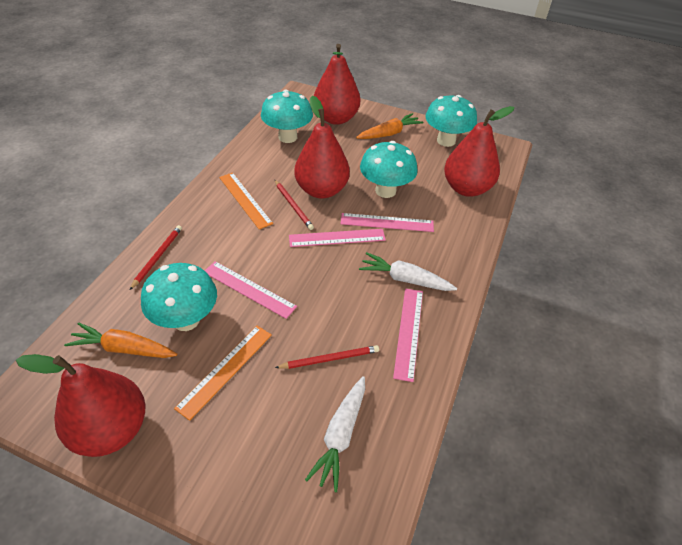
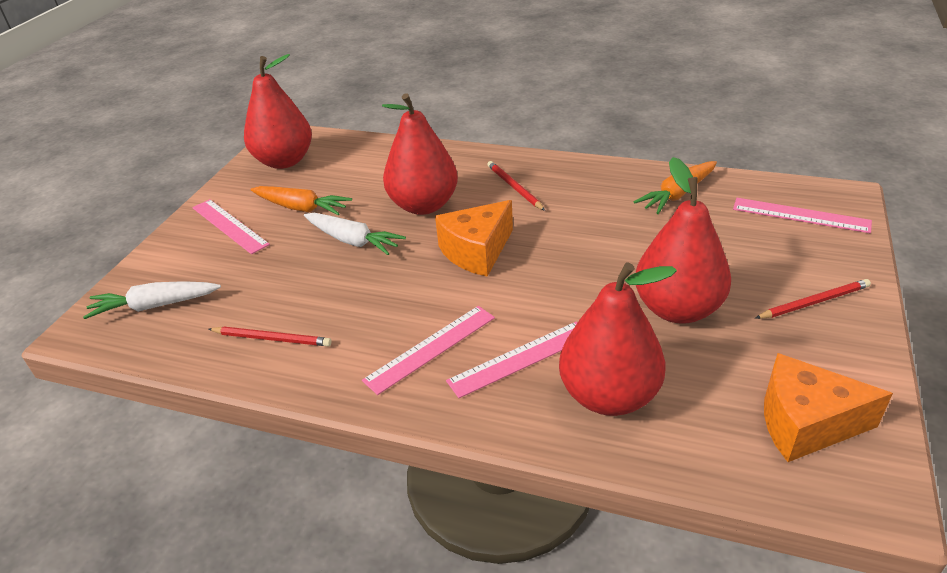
orange cheese: none = 0 -> [435,200,513,277] [764,353,893,462] = 2
orange ruler: [174,326,272,421] [219,173,273,229] = 2 -> none = 0
turquoise mushroom: [141,263,217,331] [261,90,313,143] [360,141,418,198] [425,95,477,147] = 4 -> none = 0

